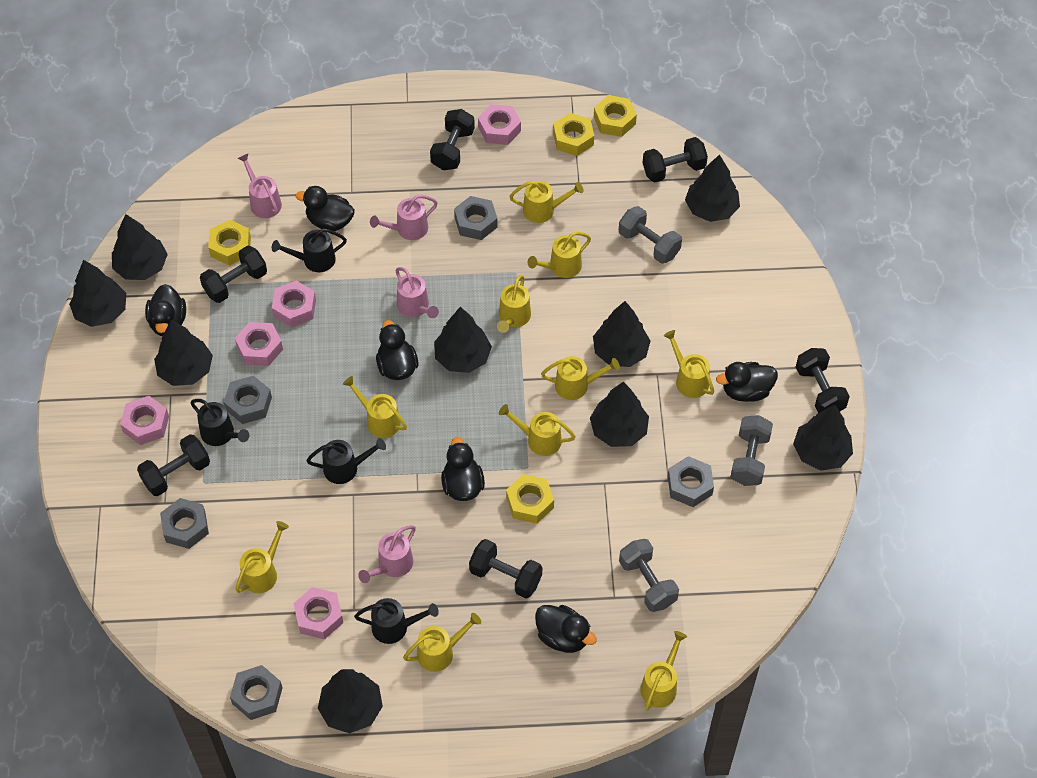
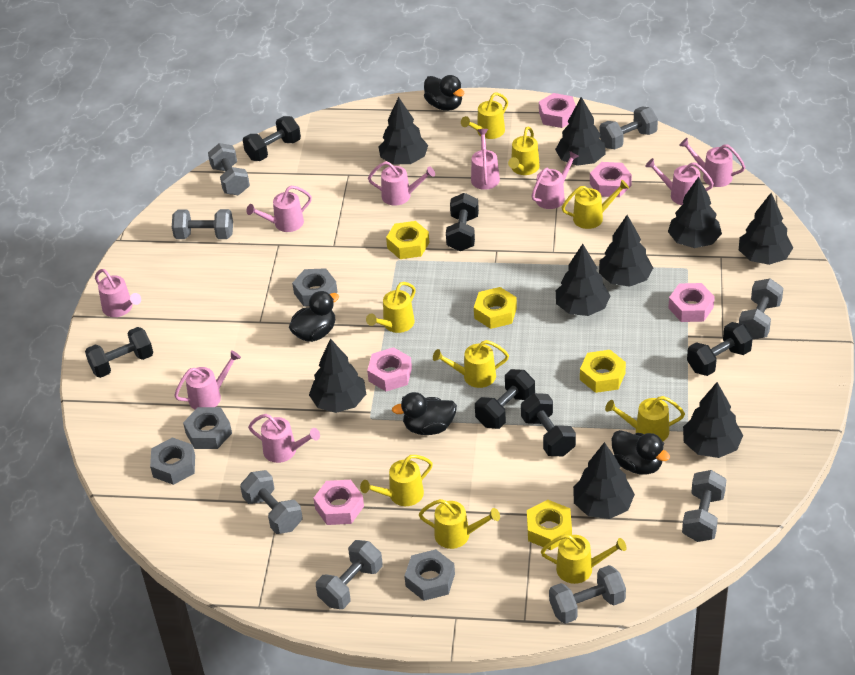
black duck: [145,284,186,336] [295,186,355,231] [376,320,418,380] [441,437,485,501] [535,605,597,653] [716,362,778,402] = 6 -> [289,291,339,342] [392,392,457,435] [424,75,465,111] [612,430,670,475] = 4
black watering can: [191,399,249,446] [272,229,347,272] [306,438,386,484] [354,598,439,644] = 4 -> none = 0
grey dumbbell: [619,206,682,264] [619,539,679,612] [730,415,773,486] = 3 -> [172,209,233,239] [208,143,250,195] [240,470,303,534] [316,540,383,609] [549,565,626,624] [599,106,658,149] [682,470,726,542] [739,278,783,339] = 8
grey nut: [160,498,209,549] [224,376,272,424] [230,665,283,720] [454,196,498,240] [668,456,714,507] = 5 -> [150,437,195,485] [183,407,232,449] [292,268,337,307] [404,549,455,601] = 4
pink watering can: [238,154,282,218] [358,525,416,583] [370,195,438,240] [395,267,439,318] = 4 -> [95,269,141,317] [174,350,241,410] [246,186,312,232] [248,414,320,463] [368,161,435,206] [471,129,500,190] [531,151,579,209] [645,158,714,205] [679,138,745,187] = 9
yellow watering can: [235,521,289,593] [343,376,407,438] [403,613,481,672] [497,275,531,333] [499,404,576,456] [509,181,584,223] [528,232,591,278] [541,356,620,400] [640,631,687,711] [664,330,714,398] = 10 -> [360,455,433,506] [366,282,416,333] [419,499,500,549] [433,340,509,388] [461,93,508,139] [508,127,540,175] [541,534,626,584] [562,180,629,229] [605,396,685,442] = 9

